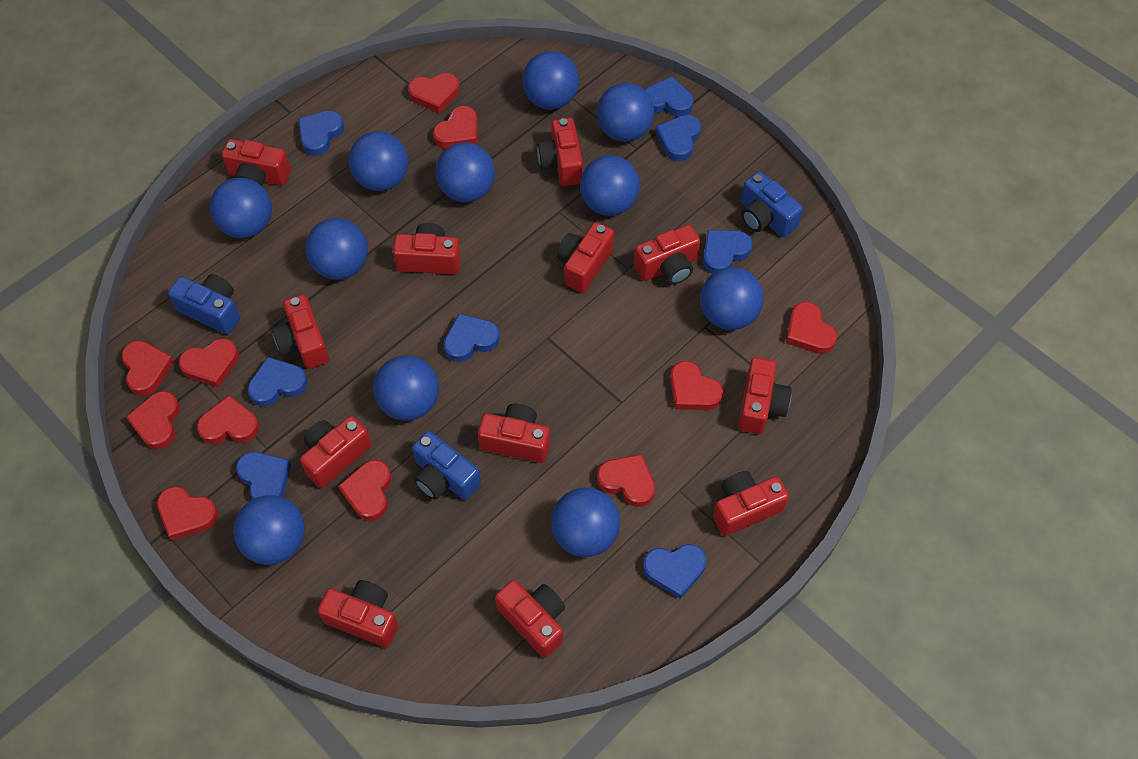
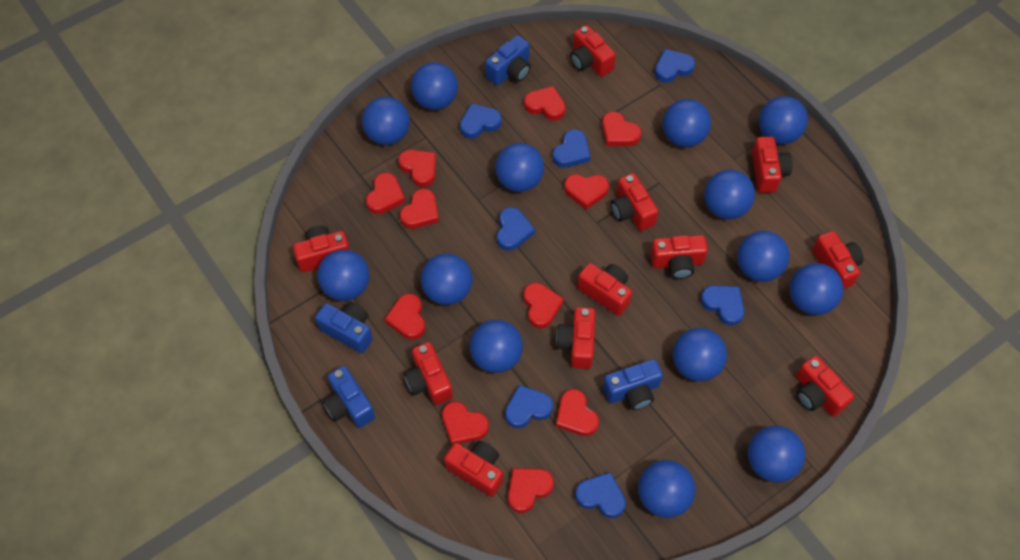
blue ball: [210,178,272,238] [233,495,305,565] [306,218,368,280] [349,131,408,191] [373,355,439,421] [436,142,495,202] [523,51,579,110] [551,488,620,557] [580,155,640,216] [597,83,654,142] [700,267,764,330] = 11 -> [317,249,370,301] [362,97,410,145] [411,62,458,110] [421,253,473,305] [470,320,523,373] [495,143,544,192] [638,460,696,518] [663,99,711,147] [673,328,727,381] [704,170,755,219] [737,231,790,282] [748,426,805,482] [759,96,808,144] [789,263,844,315] = 14
blue camera: [168,274,240,334] [412,431,481,500] [741,171,803,237] = 3 -> [315,302,373,353] [323,366,375,428] [485,35,531,86] [603,359,663,410] = 4
blue heart: [236,452,291,499] [248,357,308,407] [298,111,344,156] [444,314,500,362] [643,544,706,599] [645,77,693,117] [655,115,701,161] [703,230,753,274] = 8 -> [460,103,502,139] [497,207,535,251] [505,385,553,428] [552,129,591,168] [575,472,626,518] [655,49,695,83] [700,285,744,326] = 7
red camera: [222,139,291,186] [272,294,329,369] [300,416,372,488] [317,580,398,647] [393,223,461,274] [478,404,550,463] [495,580,565,658] [537,118,583,186] [557,222,614,293] [634,225,700,285] [713,471,789,536] [738,357,792,434] = 12 -> [293,225,350,272] [404,342,453,405] [444,441,503,497] [556,307,595,369] [570,25,616,77] [577,263,632,316] [611,173,658,231] [650,235,708,279] [752,137,793,193] [796,355,854,417] [812,231,864,289] = 11

